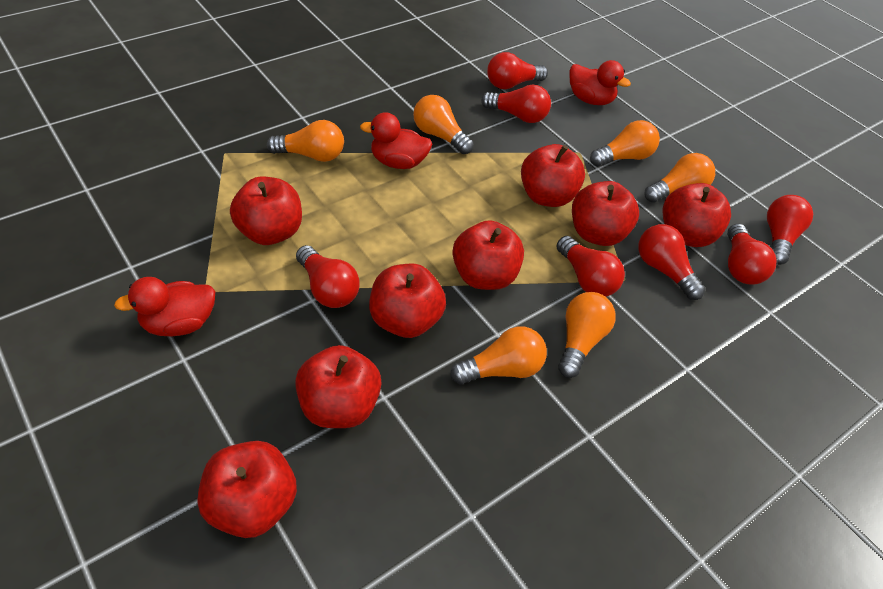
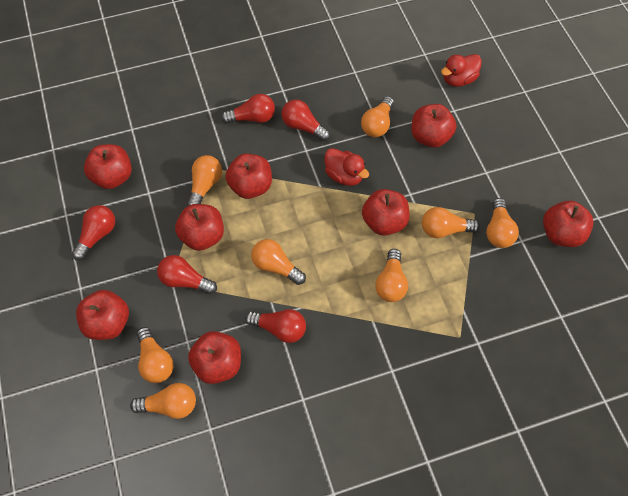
orange light bulb: [267,120,344,162] [413,95,474,154] [450,326,547,385] [558,292,616,378] [590,120,660,166] [644,153,715,203] = 6 -> [130,383,196,419] [137,327,174,383] [187,155,222,206] [251,239,306,285] [361,96,394,137] [375,249,408,302] [422,207,480,238] [486,198,519,248] = 8
red duck: [114,277,215,336] [360,112,433,169] [569,60,631,105] = 3 -> [324,148,369,186] [441,54,482,87] = 2
red light bulb: [296,245,360,308] [481,85,551,123] [487,52,548,89] [557,236,625,297] [638,224,705,300] [727,224,777,285] [767,195,813,265] = 7 -> [72,205,115,261] [157,255,217,294] [221,94,275,124] [245,309,306,343] [282,100,330,141] = 5

